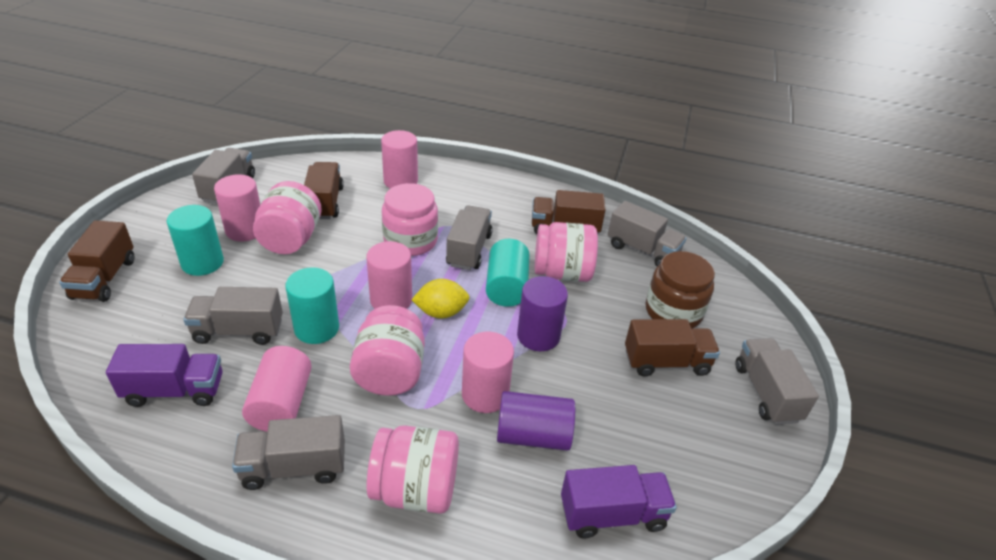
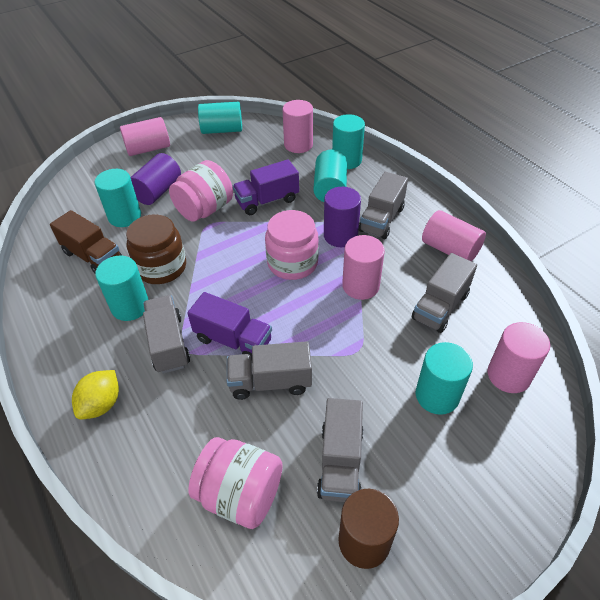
brown cylinder: none = 0 -> [338,489,399,569] = 1
brown truck: [59,220,134,302] [304,162,344,219] [532,190,606,234] [625,319,720,377] = 4 -> [50,210,122,273] = 1
grey truck: [183,287,283,345] [192,148,255,204] [232,415,345,490] [446,205,493,270] [608,201,686,266] [736,338,819,425] = 6 -> [143,295,190,374] [227,341,312,400] [317,398,363,502] [359,172,408,239] [411,253,477,333] = 5
pink jar: [253,181,322,254] [350,305,425,396] [367,425,459,514] [382,183,438,256] [535,222,598,282] = 5 -> [169,160,233,222] [188,437,283,529] [265,210,319,280] = 3
turquoise cylinder: [166,205,224,276] [285,267,339,344] [486,239,530,307] = 3 -> [95,169,141,227] [95,256,149,321] [198,102,242,134] [313,150,347,202] [332,114,365,169] [416,342,473,415] = 6

